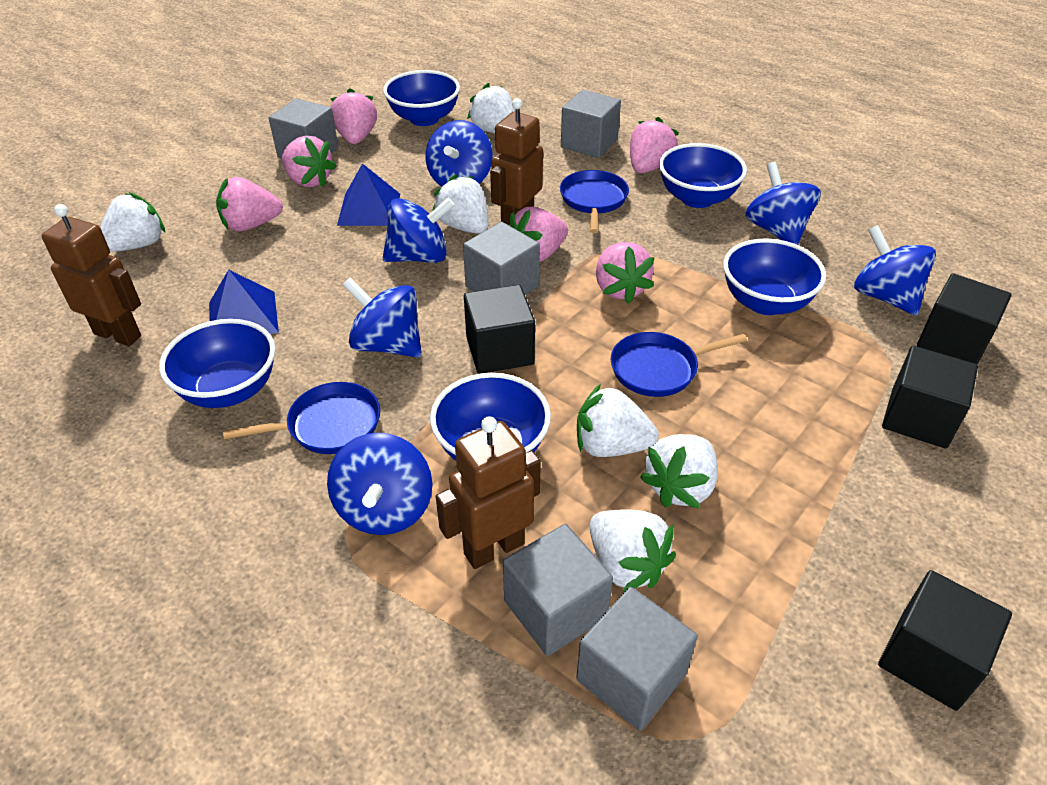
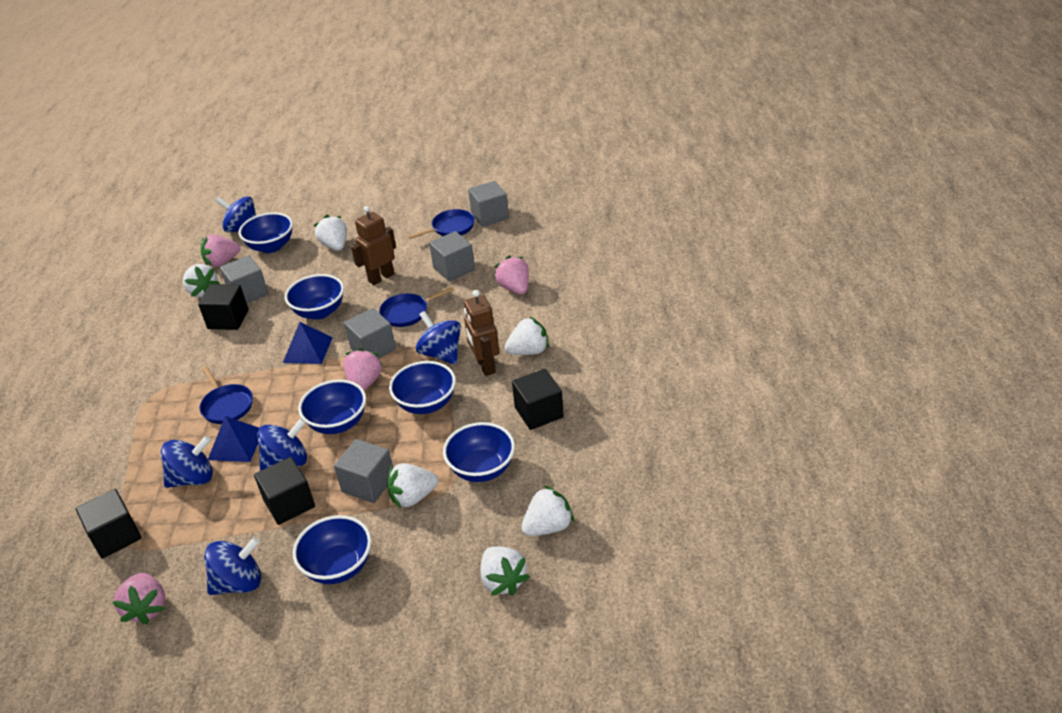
blue bowl: [159,319,276,408] [383,70,460,126] [430,373,551,461] [659,143,747,208] [723,239,826,315] = 5 -> [238,212,293,253] [285,274,344,320] [293,515,371,584] [298,379,366,434] [389,361,456,414] [443,422,515,482] = 6
blue spinning top: [327,433,432,535] [343,277,422,358] [383,198,454,263] [425,120,493,187] [745,162,821,245] [854,225,936,316] = 6 -> [161,436,213,488] [204,537,261,595] [215,196,256,232] [257,418,307,471] [416,311,461,364] = 5
brown robot: [42,204,141,346] [436,416,541,569] [490,98,543,226] = 3 -> [351,206,396,285] [464,290,500,376] = 2
pink strawberry: [216,177,283,232] [282,135,337,187] [331,88,377,144] [510,207,568,262] [596,242,655,304] [630,117,679,173] = 6 -> [112,573,165,625] [201,235,240,267] [343,348,383,390] [494,256,529,294] = 4

